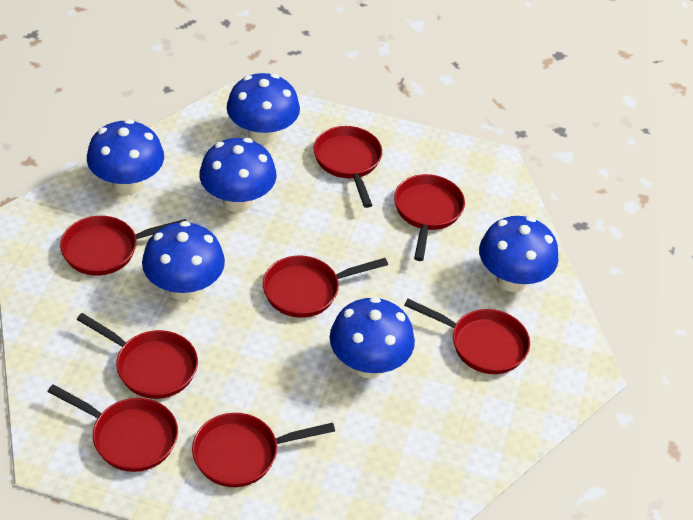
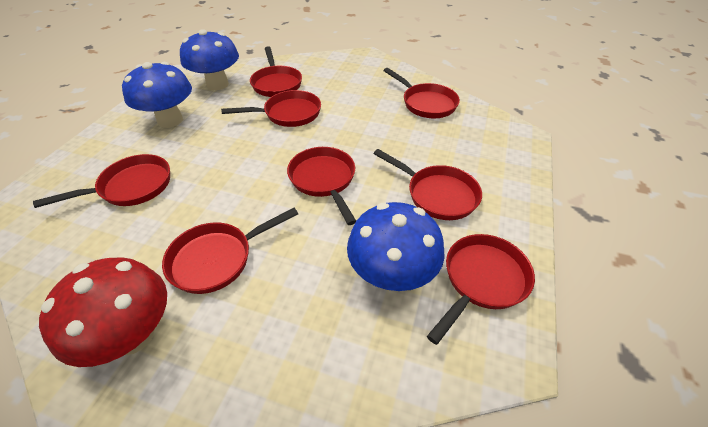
blue mushroom: [87,119,164,195] [142,221,225,301] [199,138,277,213] [227,73,300,145] [330,297,415,379] [479,216,559,292] = 6 -> [122,62,192,128] [180,29,239,90] [347,202,445,291] = 3
red mushroom: none = 0 -> [39,257,167,367] = 1

